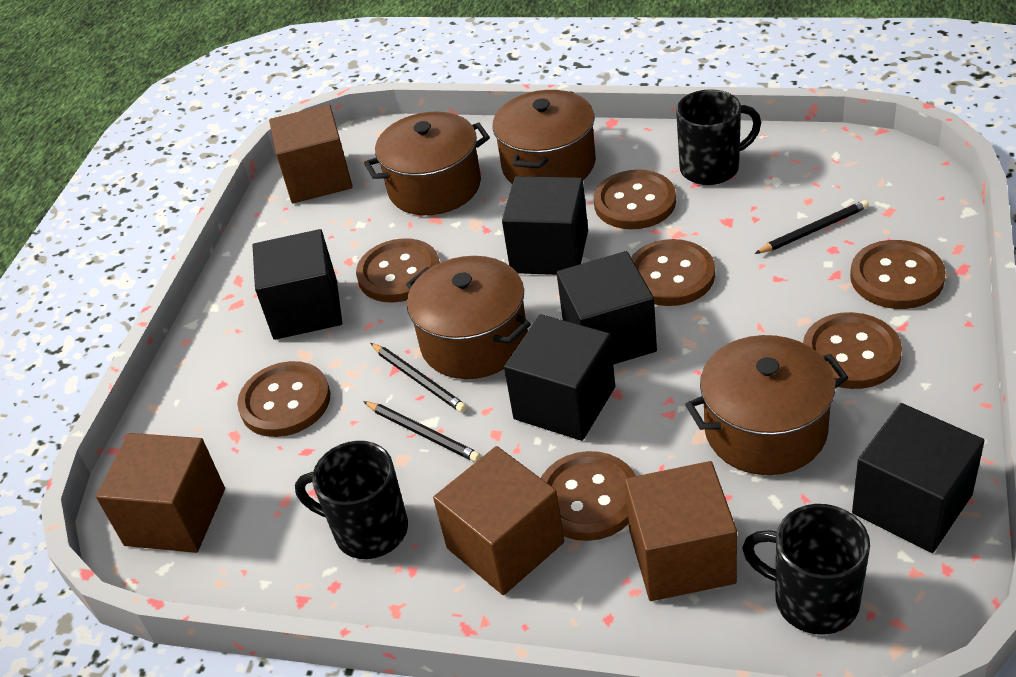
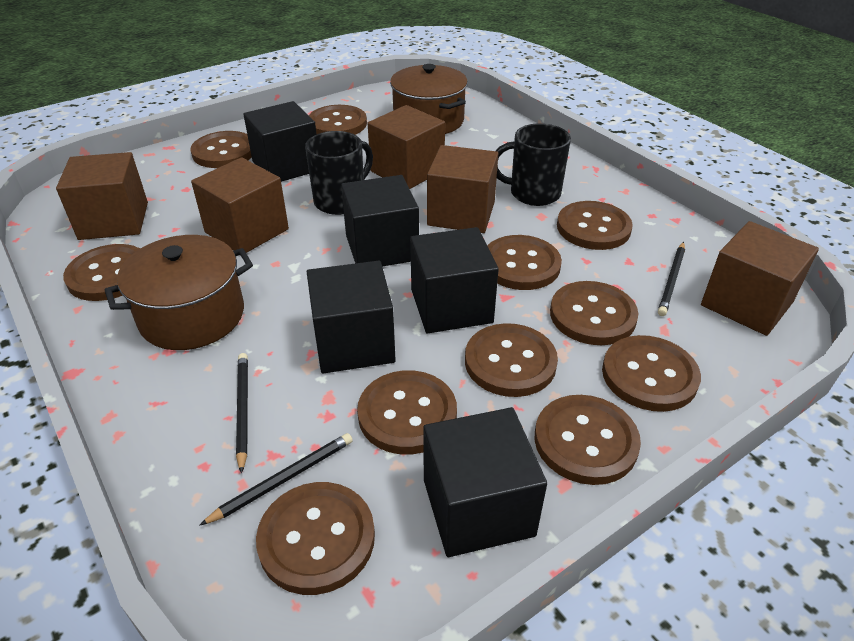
black mug: [295,441,408,559] [676,89,761,185] [742,504,870,635] = 3 -> [305,131,373,215] [496,123,571,206] = 2
brown button: [237,361,330,437] [356,238,440,303] [541,451,636,541] [594,170,676,229] [631,239,715,306] [803,312,902,389] [850,240,946,309] = 7 -> [63,244,140,301] [191,131,252,168] [256,482,375,595] [309,105,367,135] [357,370,457,455] [465,323,558,397] [487,235,562,290] [534,395,641,485] [550,281,638,345] [557,201,633,250] [602,335,701,412] = 11
brown cube: [96,433,225,553] [269,104,353,204] [433,446,564,595] [625,461,737,601] = 4 -> [56,152,148,240] [191,157,289,253] [368,105,445,189] [427,145,498,233] [701,221,819,336] = 5
brown pot: [364,112,490,215] [406,256,531,379] [492,90,596,184] [685,335,849,475] = 4 -> [105,235,253,350] [390,64,468,134] = 2

